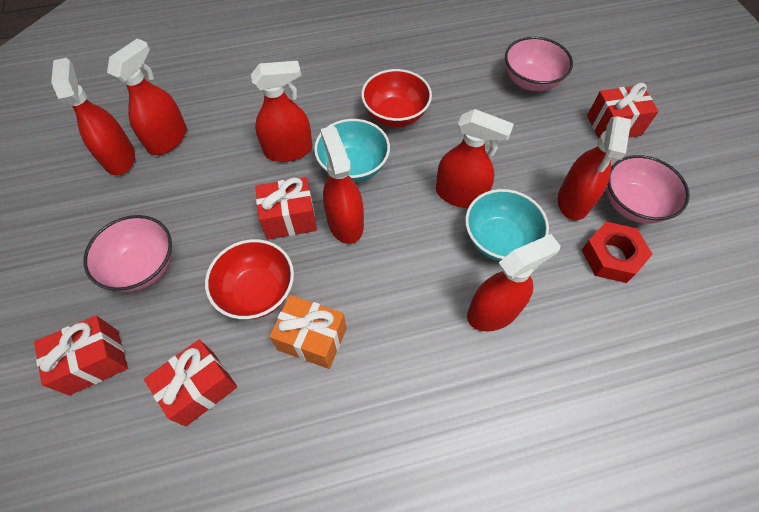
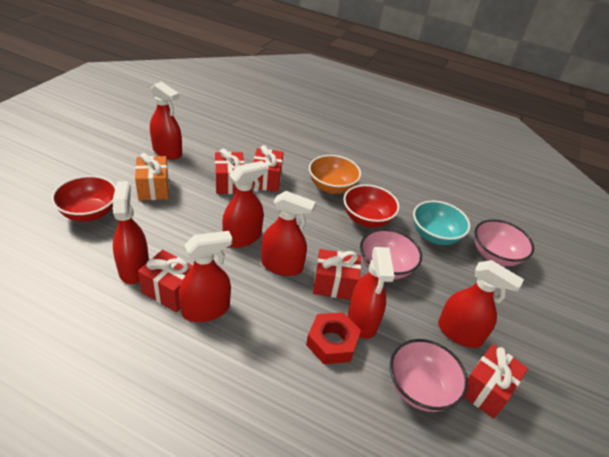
orange bowl: none = 0 -> [309,155,361,194] = 1
red gift: [34,316,128,395] [144,340,237,427] [255,177,317,239] [587,83,659,139] = 4 -> [138,250,193,312] [215,149,245,194] [252,145,283,192] [313,249,361,300] [465,344,528,419] = 5
turquoise bowl: [314,119,390,183] [465,189,549,261] = 2 -> [413,201,470,245] = 1

